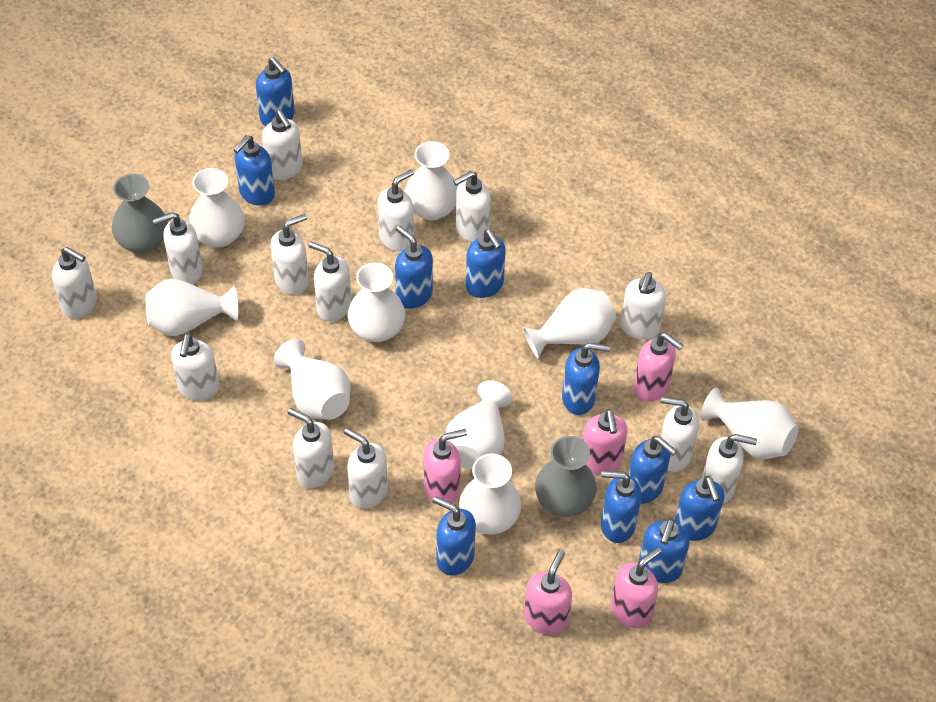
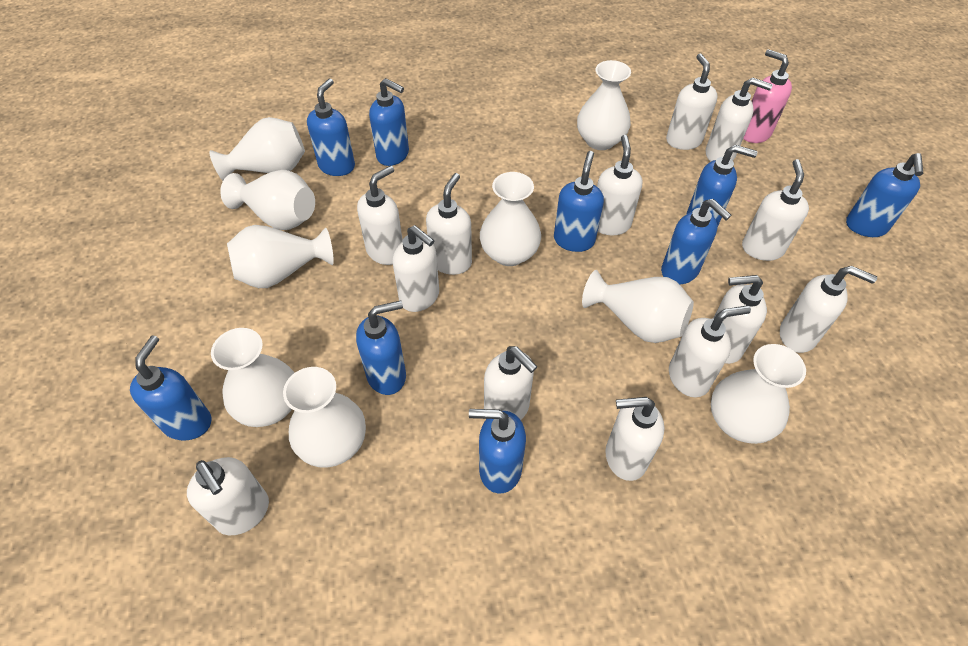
blue soap dispenser: [233,135,275,206] [256,57,295,126] [395,225,433,309] [433,496,476,576] [466,229,506,298] [562,343,610,415] [601,471,642,543] [628,436,677,504] [638,518,690,583] [675,476,724,541] = 10 -> [130,335,211,441] [307,78,355,176] [356,300,406,395] [369,78,409,166] [469,409,526,493] [554,151,604,252] [661,199,731,284] [687,145,758,227] [846,153,923,237] = 9
grey vase: [112,174,168,254] [535,436,597,517] = 2 -> none = 0
pink soap dispenser: [424,429,467,503] [524,550,572,635] [583,409,628,475] [611,547,662,628] [634,333,683,402] = 5 -> [743,49,792,143] = 1

